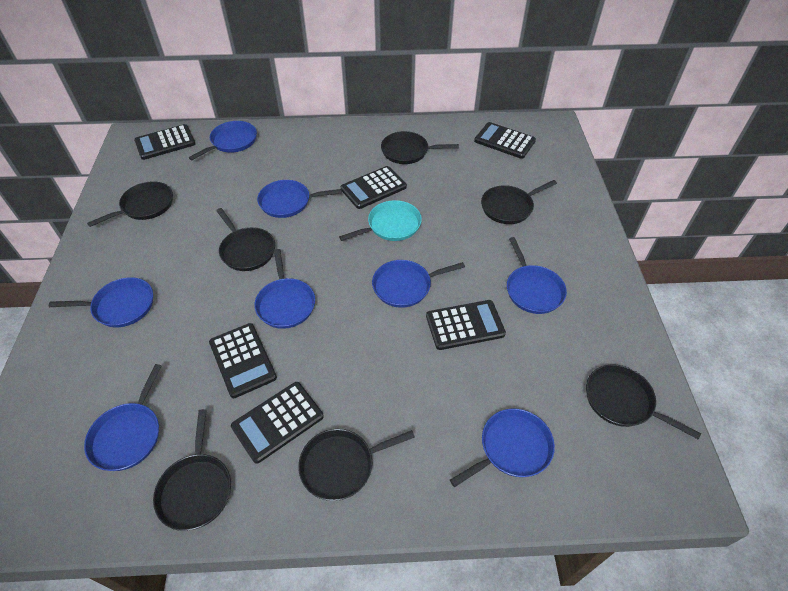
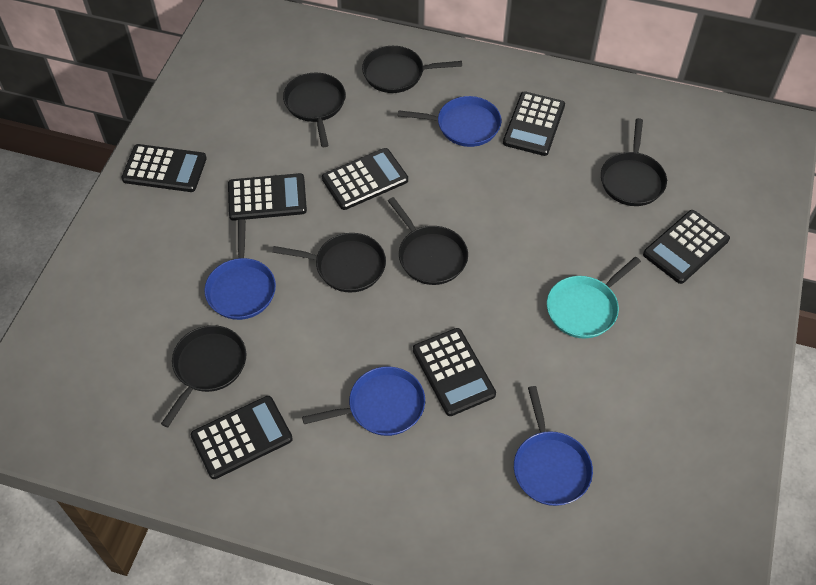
black calculator: [134,124,196,160] [209,323,277,398] [231,382,324,464] [341,166,407,209] [426,300,506,350] [474,122,536,159] = 6 -> [121,144,207,192] [191,396,293,479] [228,173,307,221] [322,148,408,210] [413,328,496,416] [503,91,565,156] [643,210,730,284] = 7
black pan: [87,181,173,227] [153,409,231,531] [216,208,275,271] [298,429,415,501] [381,131,459,164] [481,180,557,224] [586,364,701,439] = 7 -> [161,325,246,427] [272,233,386,293] [283,73,346,147] [362,46,462,93] [388,197,468,285] [601,118,667,206] = 6
blue pan: [49,277,153,327] [84,364,162,471] [189,121,257,160] [255,249,315,329] [257,180,342,218] [372,260,465,308] [450,408,555,487] [507,237,567,314] = 8 -> [204,219,276,320] [302,366,425,436] [398,96,502,147] [514,386,593,506] = 4

